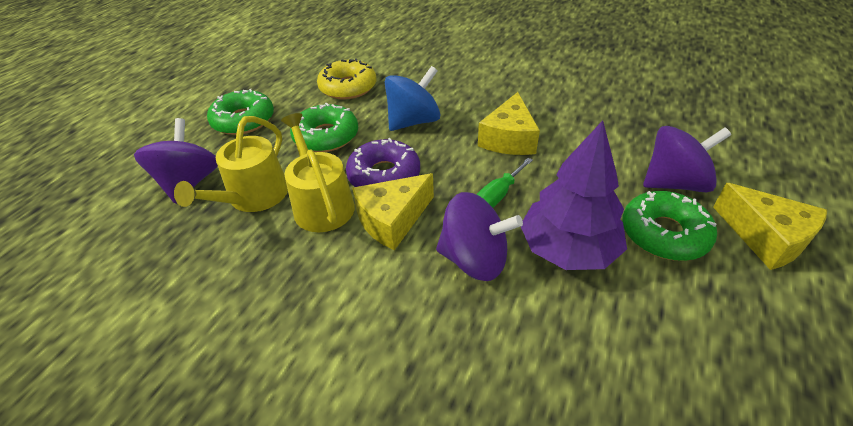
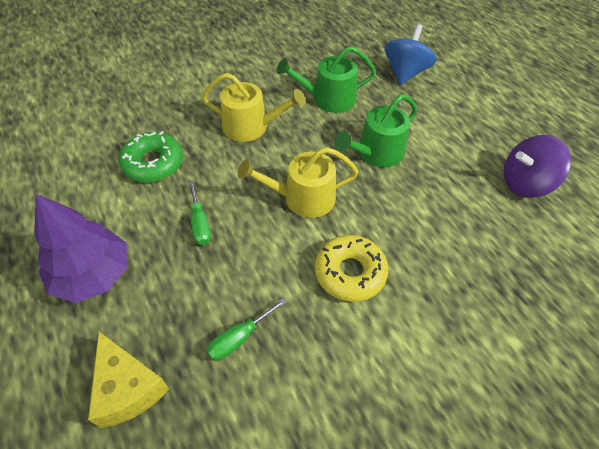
green donut: [207,89,274,135] [290,103,358,152] [622,191,717,261] = 3 -> [119,131,183,182] = 1
green screwdriver: [476,158,533,208] = 1 -> [189,181,211,245] [206,298,287,361] = 2
green watering can: none = 0 -> [277,46,376,113] [335,94,417,167] = 2
purple donut: [346,138,420,187] = 1 -> none = 0
purple spinning top: [134,118,218,204] [436,192,523,281] [643,126,731,193] = 3 -> [504,135,571,198] = 1
yellow cheese: [352,173,434,250] [478,92,540,155] [713,183,827,270] = 3 -> [88,332,169,428] = 1

